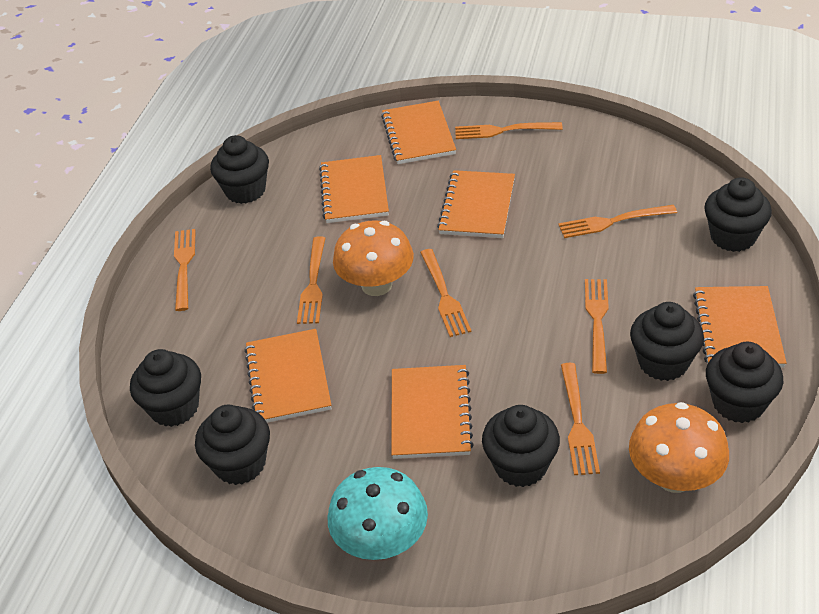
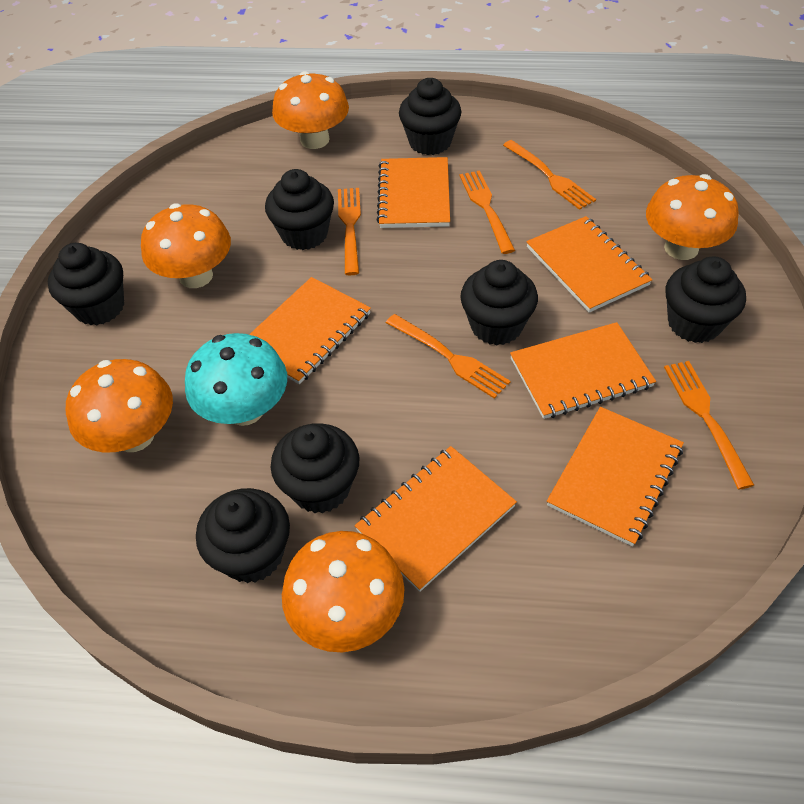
orange fork: [174,229,196,311] [297,236,325,324] [420,249,472,337] [455,122,563,139] [558,205,677,238] [561,363,600,475] [585,279,609,374] = 7 -> [338,188,361,275] [386,314,511,399] [460,170,515,254] [503,140,596,210] [664,361,754,489] = 5
orange mushroom: [333,220,414,296] [629,402,729,493] = 2 -> [66,359,173,452] [141,203,231,288] [272,71,349,149] [282,531,404,652] [646,174,739,260] = 5

